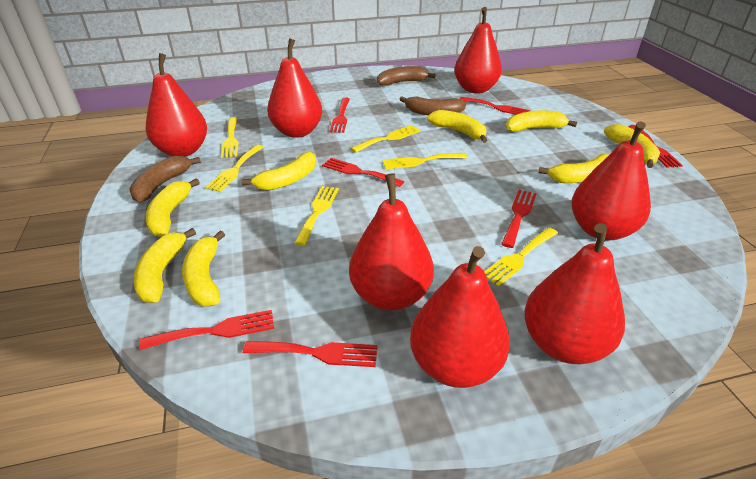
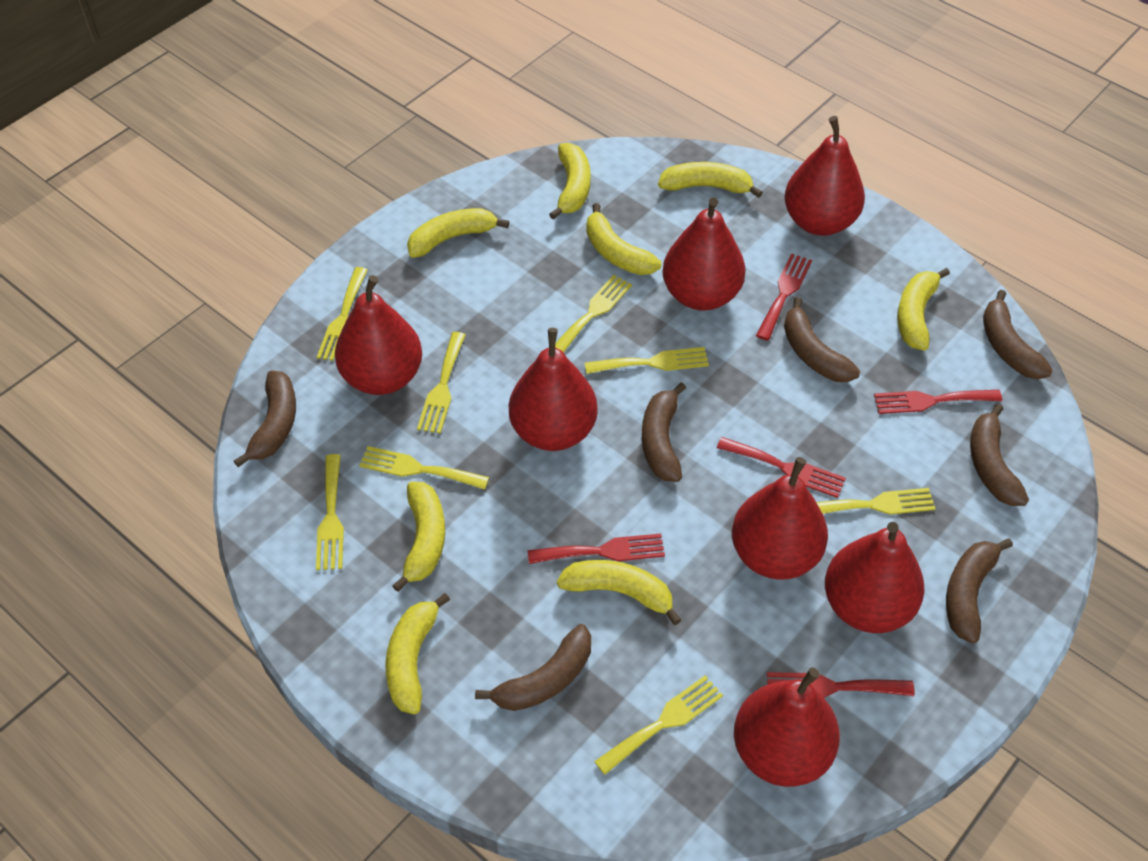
brown banana: [129,156,201,202] [377,66,436,86] [400,96,466,115] = 3 -> [234,370,296,467] [475,624,591,711] [642,382,686,482] [784,297,860,382] [946,538,1013,643] [970,404,1029,506] [983,290,1053,379] = 7
red fork: [139,310,274,350] [243,341,377,367] [322,158,404,187] [330,98,350,133] [459,97,530,115] [501,190,537,248] [628,125,683,168] = 7 -> [528,533,665,564] [717,437,846,498] [756,253,812,341] [767,672,915,698] [874,390,1002,414] = 5
yellow fork: [205,145,264,192] [221,117,239,158] [294,186,339,246] [351,125,420,153] [382,153,467,169] [484,227,558,286] = 6 -> [316,454,344,570] [317,267,368,361] [359,446,489,490] [417,332,466,434] [555,275,632,353] [585,347,709,374] [594,675,723,775] [816,488,936,515] = 8

